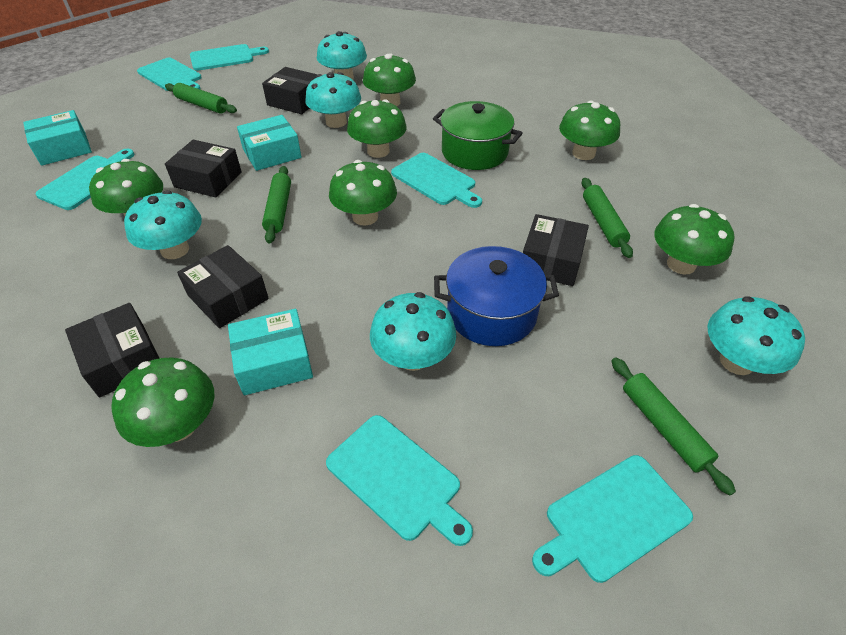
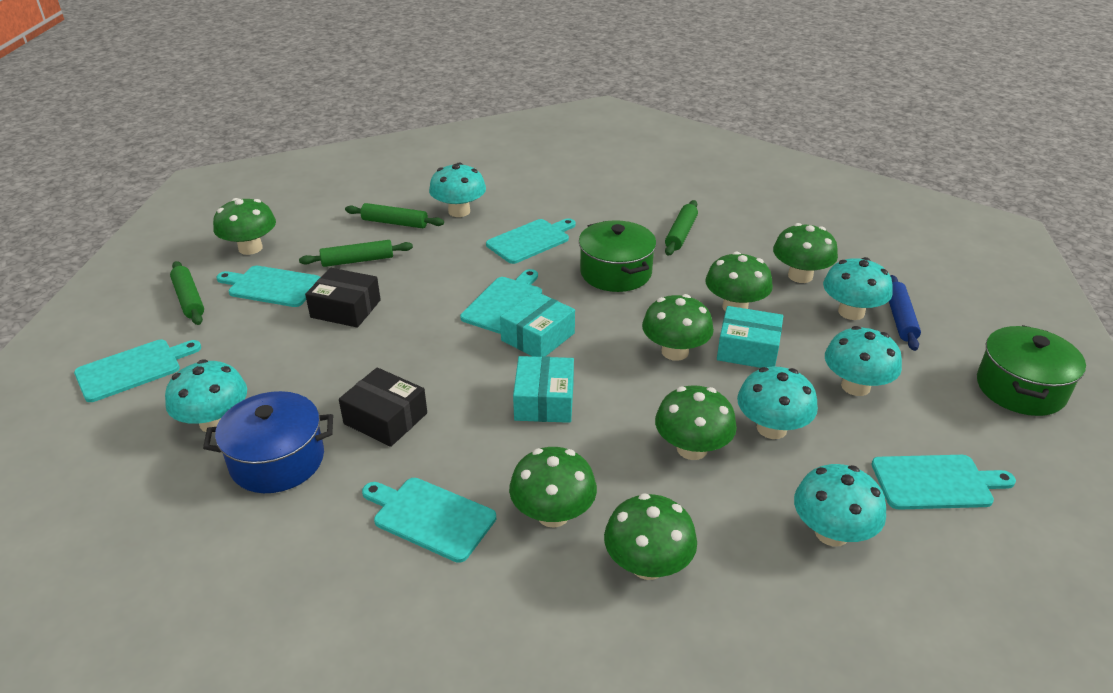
black box: [65,303,159,398] [165,140,242,197] [177,245,269,328] [262,67,318,114] [523,214,589,286] = 5 -> [305,268,381,328] [339,367,427,447] = 2
blue rolling pin: none = 0 -> [889,275,921,351] = 1
green pot: [433,101,523,170] = 1 -> [579,220,656,292] [977,325,1086,416] = 2
turquoise mushroom: [124,190,202,259] [305,72,361,128] [317,31,367,80] [370,292,456,371] [707,296,805,375] = 5 -> [165,359,247,433] [429,162,486,217] [737,366,818,439] [794,464,886,547] [823,257,893,320] [825,326,902,396] = 6

